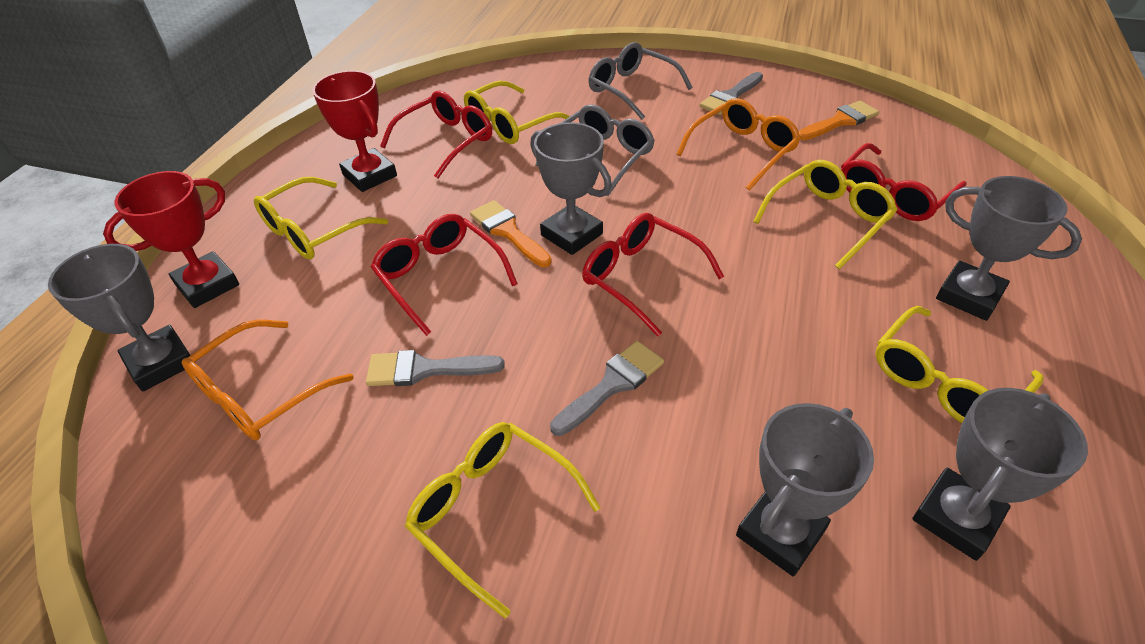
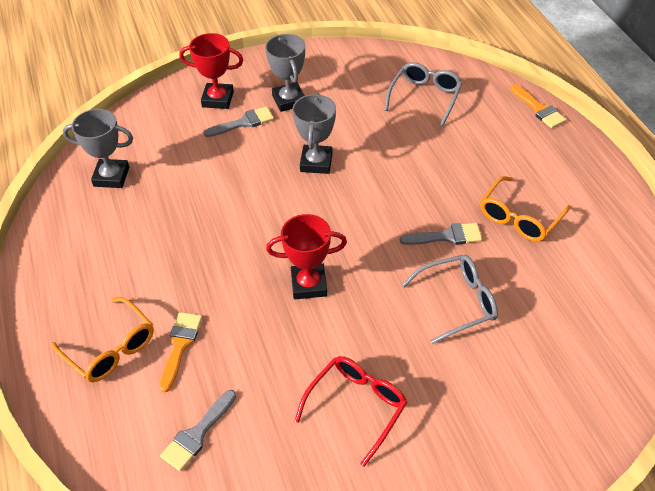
grey trophy: [48,244,191,391] [530,122,612,255] [736,403,874,576] [912,388,1088,561] [936,176,1082,321] = 5 -> [63,109,133,188] [265,34,305,112] [292,93,336,174] = 3
red glasses: [371,214,518,336] [380,91,492,178] [582,213,724,336] [841,143,966,221] = 4 -> [295,356,408,467] = 1
yellow glasses: [254,177,388,260] [405,422,601,618] [464,81,570,144] [753,160,897,269] [875,306,1044,423] = 5 -> none = 0

